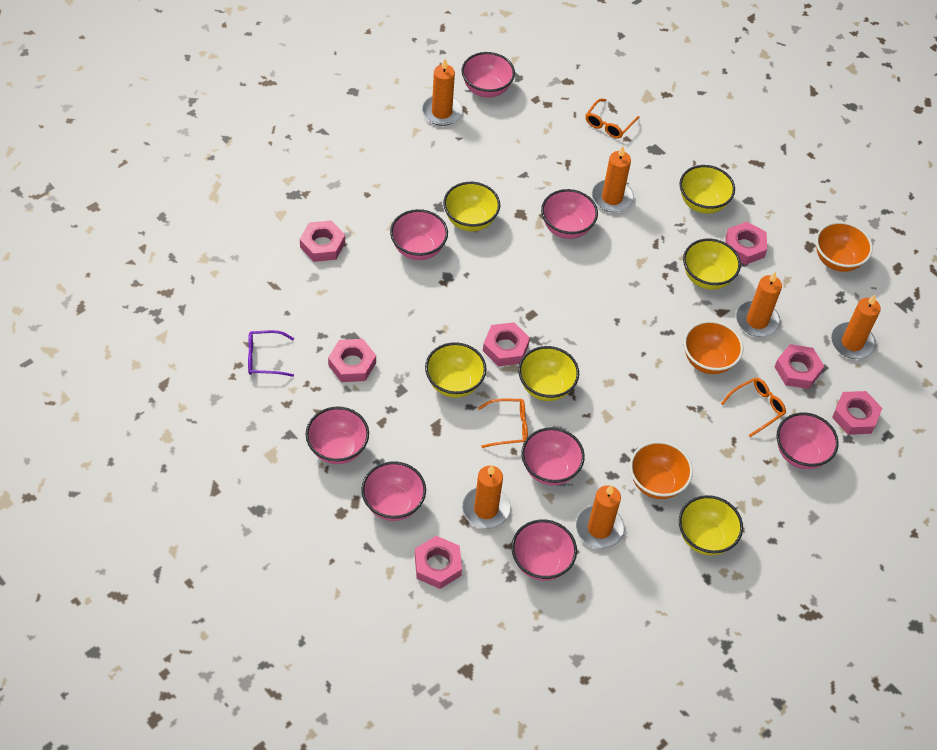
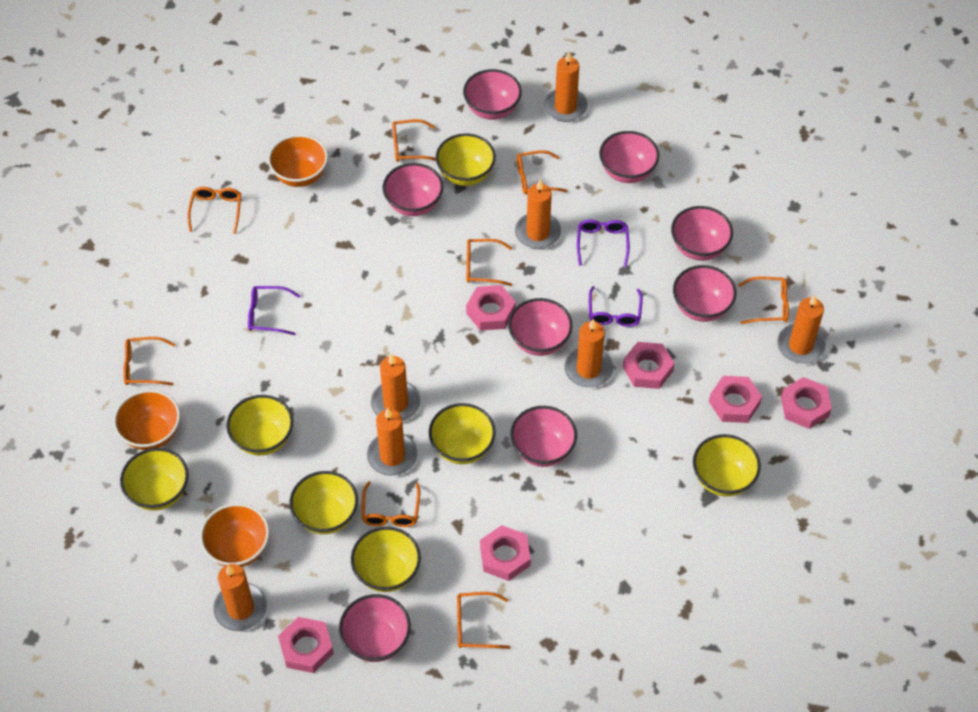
orange candle: [422,59,463,126] [462,465,511,529] [576,485,625,549] [592,146,634,212] [736,272,782,337] [831,295,881,359] = 6 -> [213,564,267,631] [367,408,418,476] [371,354,421,421] [515,179,561,249] [544,51,588,122] [564,319,613,388] [777,295,826,364] = 7
orange glasses: [478,399,528,448] [586,99,640,139] [721,378,786,437] = 3 -> [123,337,175,385] [187,187,241,234] [362,481,420,527] [392,119,436,162] [457,592,510,649] [466,239,512,286] [517,150,568,195] [738,276,789,324] = 8
pink nut: [300,220,345,262] [328,339,376,382] [415,536,462,589] [483,322,530,366] [725,222,767,265] [775,344,824,389] [832,391,882,435] = 7 -> [278,617,334,673] [466,285,516,331] [480,525,531,581] [623,342,675,389] [709,376,762,423] [781,377,832,429] = 6
purple glasses: [248,330,294,377] = 1 -> [248,286,300,335] [577,219,630,267] [589,286,643,327] = 3
yellow bowl: [425,342,487,398] [443,182,500,231] [518,346,579,401] [679,165,735,214] [679,495,743,555] [683,239,741,290] = 6 -> [120,448,189,511] [226,395,293,456] [289,471,358,534] [351,527,421,592] [429,403,496,464] [436,133,496,186] [693,434,761,497] = 7

